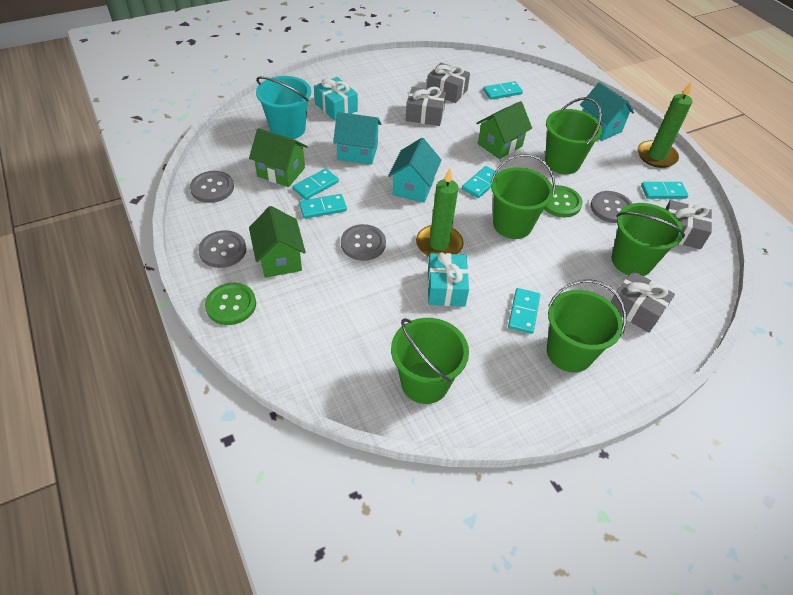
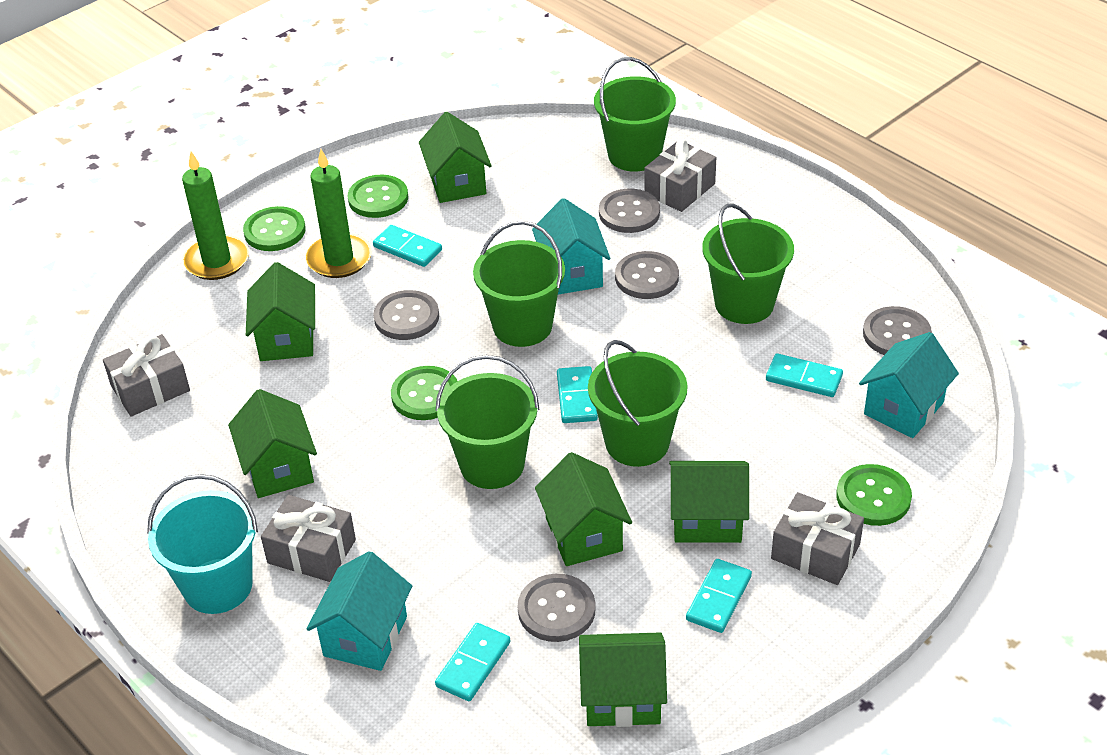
green button: [205,283,256,325] [544,185,583,217] = 2 -> [243,206,305,251] [348,175,408,218] [391,366,457,420] [836,464,912,526] = 4
green house: [249,128,308,187] [249,206,306,278] [476,101,532,159] = 3 -> [228,389,317,498] [246,262,315,361] [419,112,492,203] [535,452,632,566] [579,632,667,727] [669,461,749,543] = 6
grey button: [190,171,234,203] [198,230,246,268] [341,224,386,261] [591,191,633,223] = 4 -> [373,290,439,340] [517,574,596,642] [599,189,660,233] [615,251,679,299] [863,306,932,355] = 5
turquoise domino: [293,168,339,200] [299,194,347,219] [462,166,499,198] [483,81,523,100] [508,288,540,334] [641,182,689,199] = 6 -> [373,225,442,267] [435,623,510,701] [557,366,598,423] [686,559,752,633] [766,353,843,397] = 5
turquoise gift: [314,77,358,121] [427,252,469,306] = 2 -> none = 0

